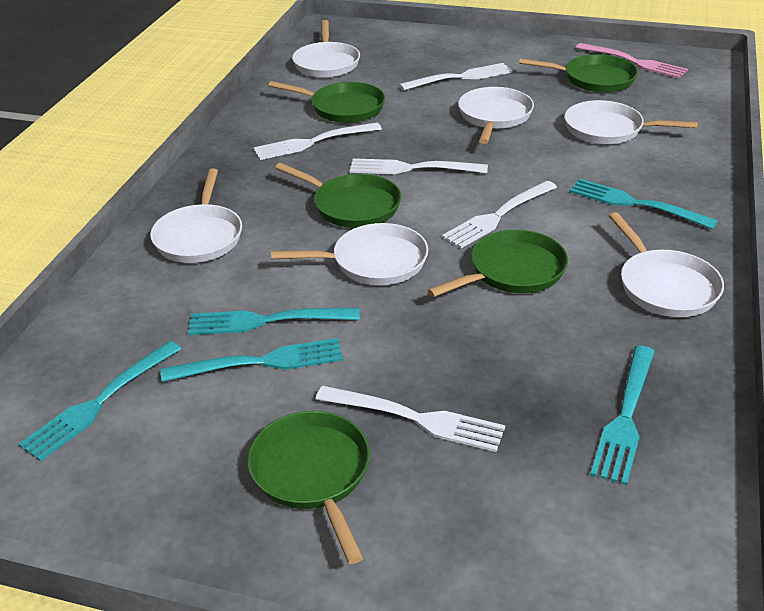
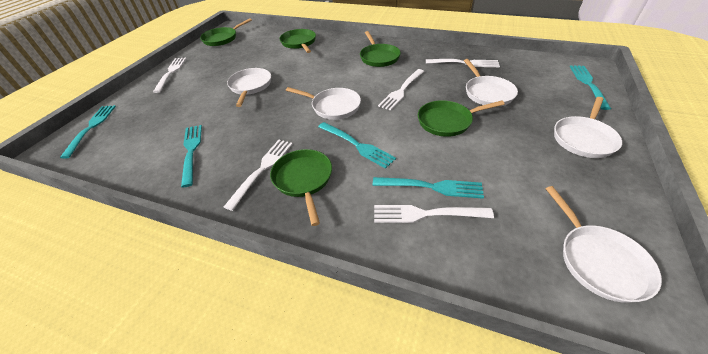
pink fork: [575,43,688,78] = 1 -> none = 0
white pan: [150,169,242,263] [271,223,428,285] [292,20,360,78] [458,87,534,144] [564,100,698,144] [609,212,724,317] = 6 -> [227,68,271,107] [286,87,361,120] [464,59,518,107] [546,186,662,303] [554,97,622,158] = 5

